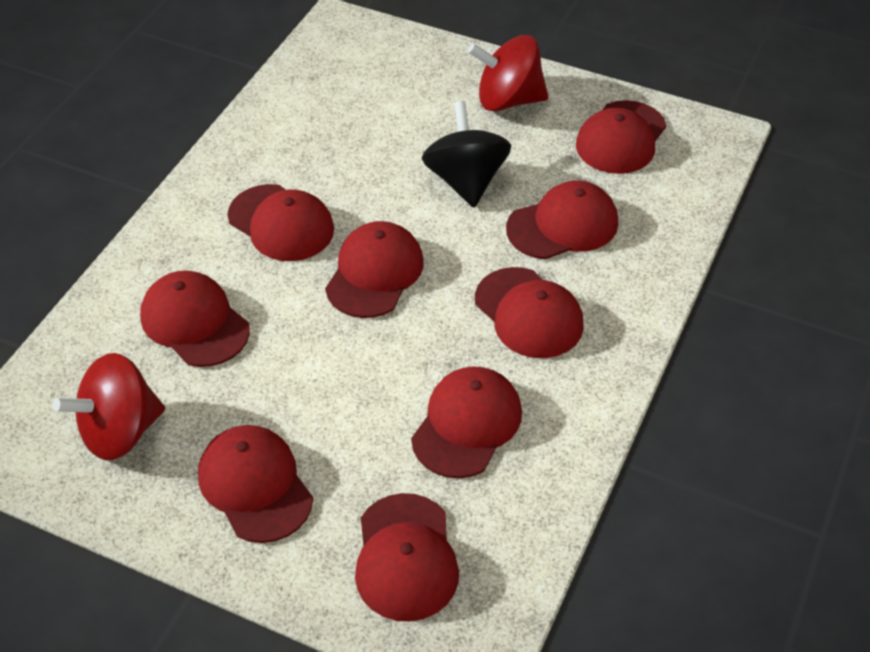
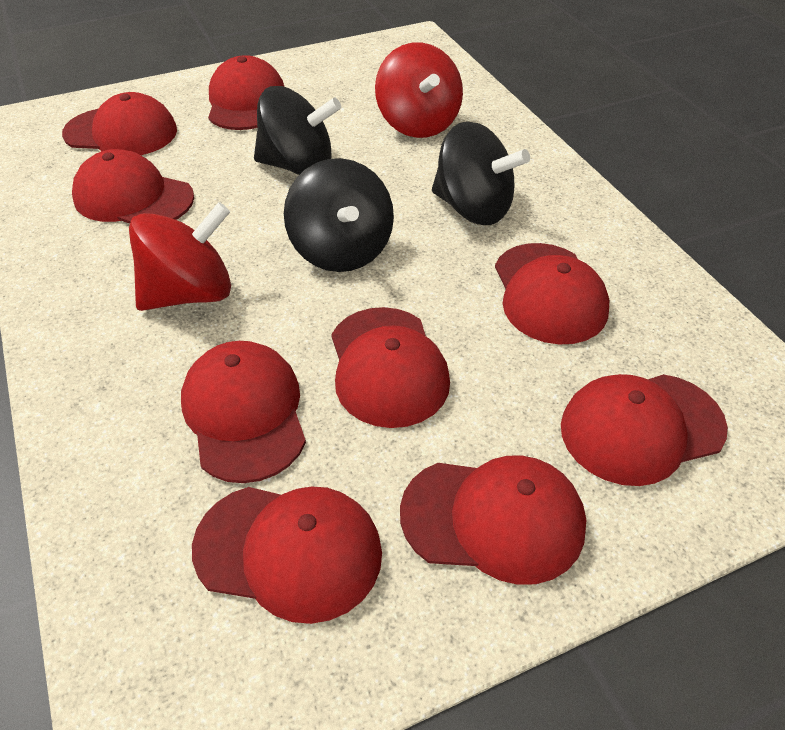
black spinning top: [422,101,511,207] = 1 -> [254,86,341,175] [284,158,394,272] [432,121,530,225] = 3

